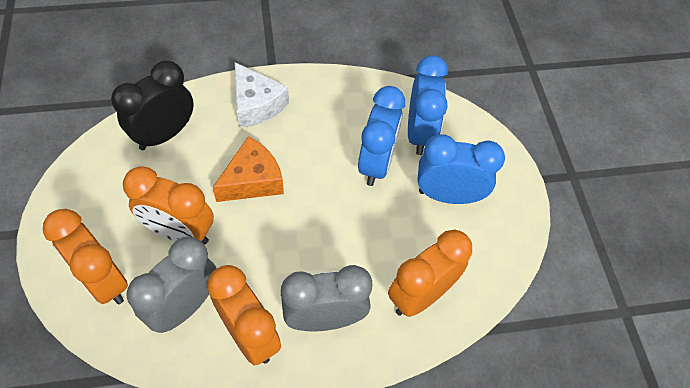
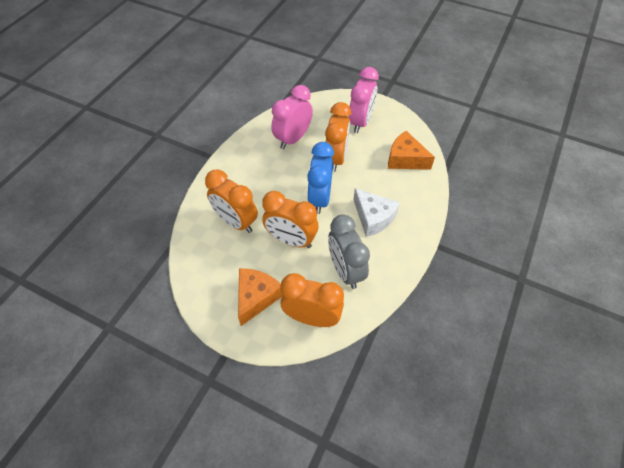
black clock: [111,61,194,150] = 1 -> none = 0
blue clock: [358,86,405,186] [408,55,448,155] [417,134,505,204] = 3 -> [307,142,334,214] = 1
grey clock: [127,236,217,333] [281,265,372,331] = 2 -> [328,215,370,289] = 1
orange cheese: [212,136,284,202] = 1 -> [238,269,283,326] [388,131,435,170] = 2
pink clock: none = 0 -> [271,85,313,149] [348,67,379,133] = 2

